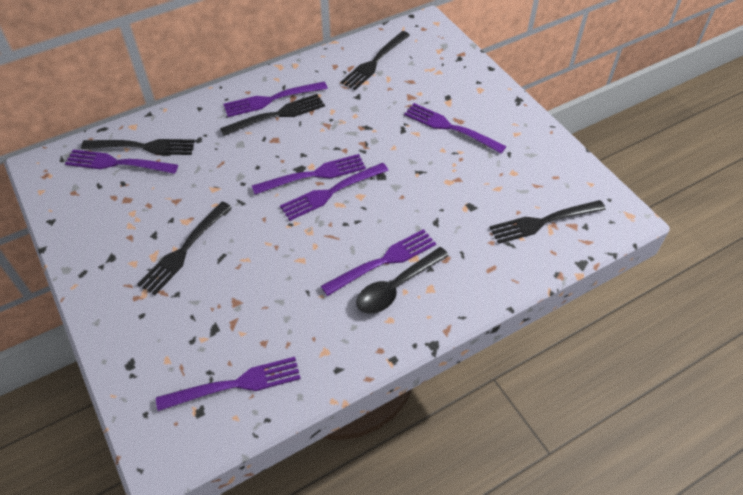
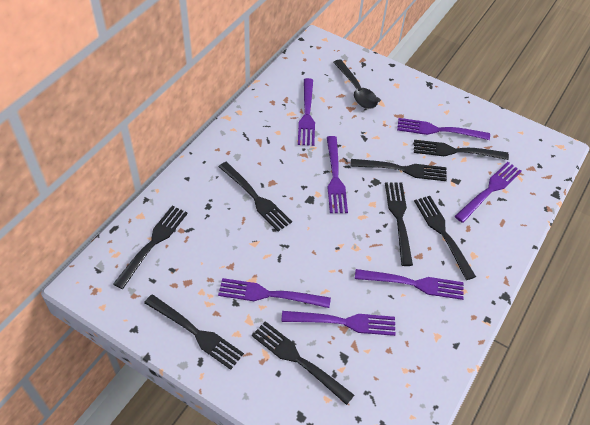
black fork: [81,139,195,155] [137,202,231,295] [220,94,325,136] [341,31,410,90] [489,200,606,244] = 5 -> [113,206,188,289] [144,294,244,370] [219,162,292,232] [252,321,354,405] [350,159,447,181] [385,182,413,266] [414,140,509,160] [414,196,476,280] = 8

